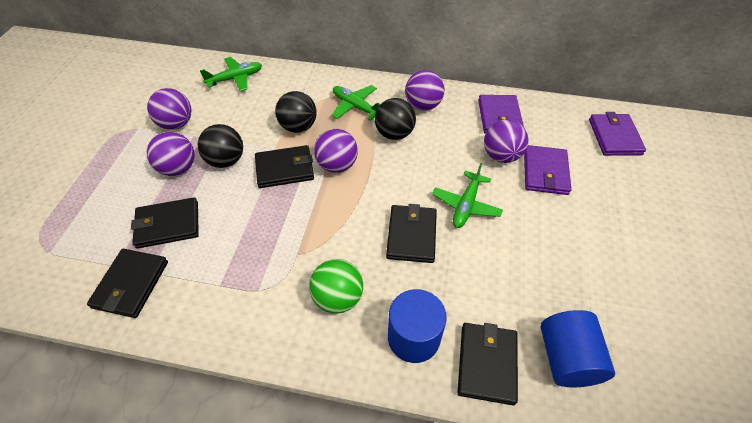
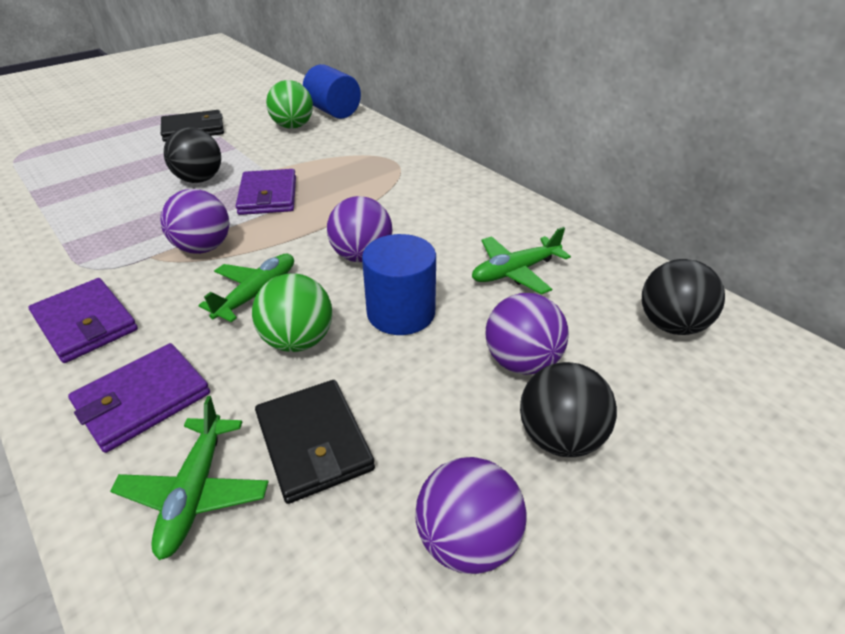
black wallet: [87,249,168,318] [131,197,199,249] [255,145,314,188] [386,204,437,263] [458,323,518,406] = 5 -> [161,110,224,142] [255,380,375,504] = 2
green ball: [309,259,363,314] = 1 -> [252,273,332,352] [266,80,313,129] = 2
purple ball: [147,88,191,130] [147,132,195,176] [314,129,358,173] [405,70,444,111] [484,120,529,163] = 5 -> [160,189,229,254] [327,196,392,262] [415,457,526,574] [486,293,569,375] = 4

